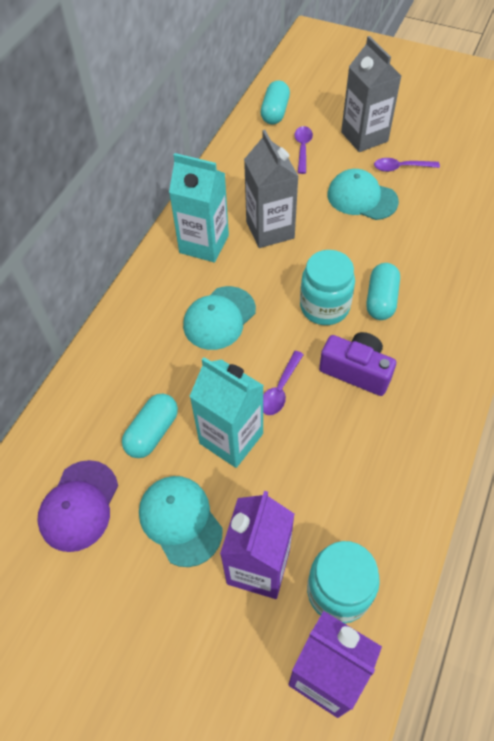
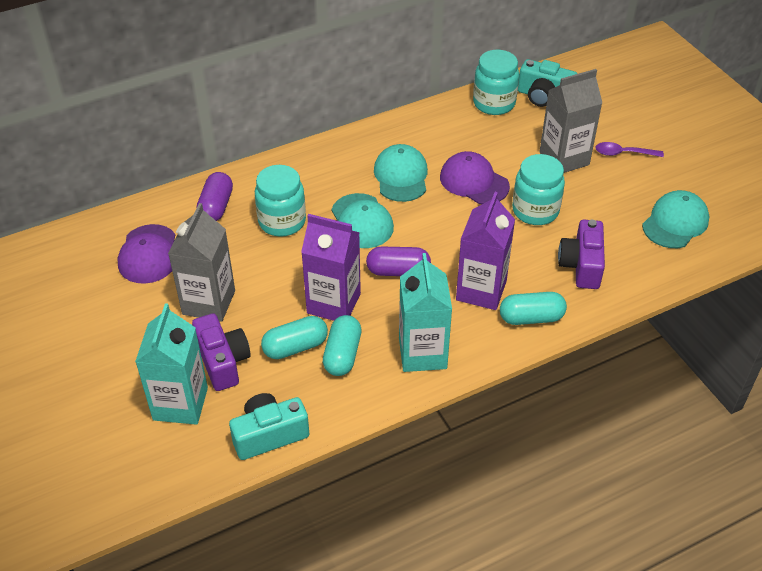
purple camera: [319,332,396,396] = 1 -> [192,313,251,391] [558,220,605,289] = 2
purple cap: [37,460,118,552] = 1 -> [118,224,175,284] [440,151,510,204] = 2
purple capsule: none = 0 -> [196,172,233,221] [366,246,431,276] = 2
purple spoon: [263,351,304,415] [294,126,313,174] [374,158,440,172] = 3 -> [595,142,664,157] = 1
turquoise camera: none = 0 -> [229,393,309,460] [518,59,578,107] = 2
turquoise jar: [300,250,355,325] [307,541,380,624] = 2 -> [255,165,306,237] [473,50,519,115] [512,154,565,225] = 3

